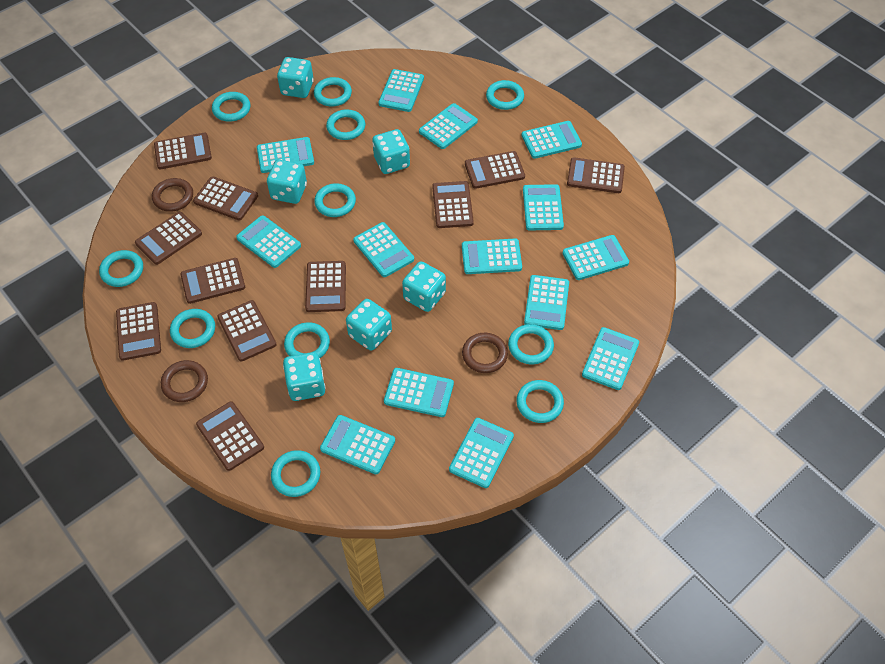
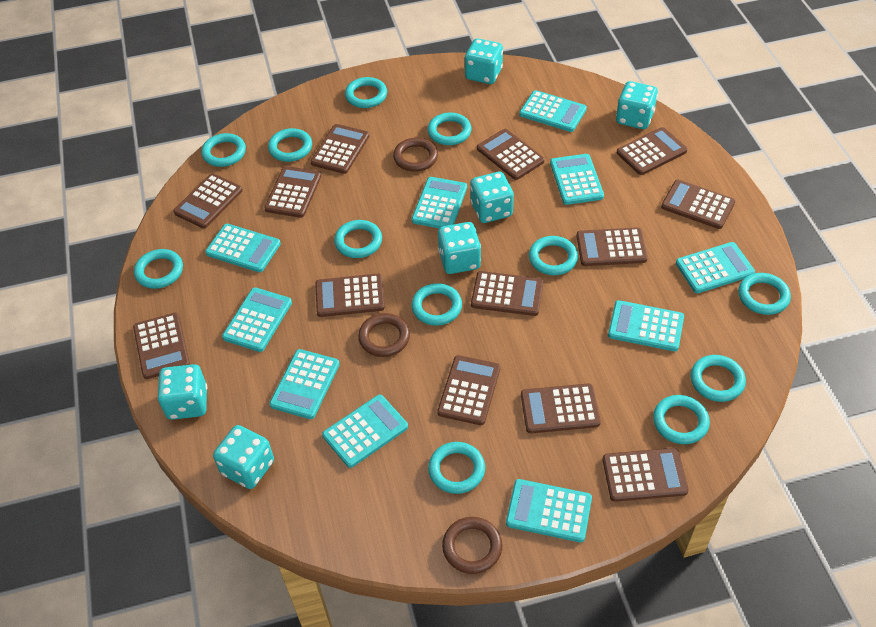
brown calculator: [116,302,161,361] [135,212,202,265] [154,132,212,169] [180,258,245,304] [193,176,258,220] [196,401,264,471] [217,300,277,361] [305,261,346,312] [432,181,474,228] [465,151,525,189] [567,157,625,193] = 11 -> [133,313,190,379] [173,174,243,229] [264,166,321,218] [311,124,369,174] [315,274,385,317] [437,355,500,425] [471,271,543,316] [477,129,545,180] [521,383,601,433] [576,227,648,266] [603,448,689,502] [617,127,688,175] [661,180,735,229] = 13
turquoise calculator: [236,215,301,268] [257,137,314,173] [320,415,395,474] [353,222,414,277] [378,69,424,112] [384,368,454,417] [419,103,478,149] [449,418,514,488] [462,239,522,274] [521,121,582,159] [523,184,564,230] [524,275,569,330] [562,235,629,280] [582,327,639,390] = 14 -> [205,224,281,272] [222,288,292,352] [270,349,340,419] [322,395,408,468] [412,177,467,228] [506,479,592,542] [519,90,587,132] [550,154,604,205] [608,300,684,351] [676,242,755,293] = 10
turquoise ring: [99,250,143,287] [170,309,215,348] [212,92,250,122] [271,450,320,497] [284,322,330,358] [314,77,352,106] [314,183,356,217] [326,110,365,140] [486,80,524,110] [508,324,554,365] [517,380,564,423] = 11 -> [134,249,183,289] [201,133,246,167] [268,128,312,162] [334,220,382,258] [345,77,387,108] [411,283,462,326] [428,112,472,145] [428,442,485,494] [529,236,578,275] [653,395,710,444] [691,355,746,402] [738,273,791,315] = 12

